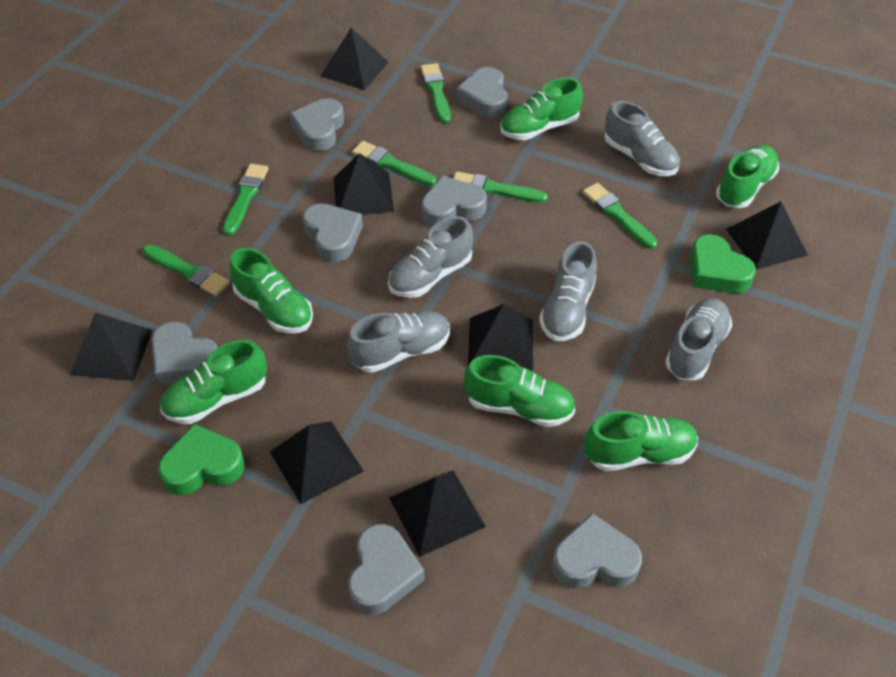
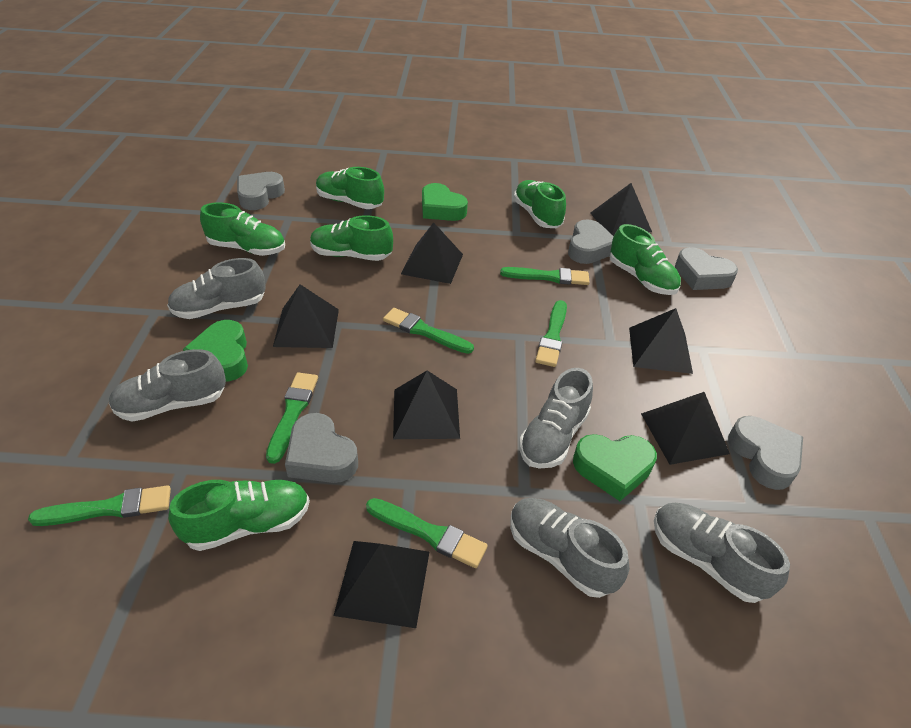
green heart: [158,424,245,495] [690,234,756,293] = 2 -> [183,320,248,382] [422,183,468,221] [573,434,657,501] = 3
grey heart: [151,322,217,385] [289,98,344,151] [303,203,363,262] [348,524,425,615] [421,176,487,227] [456,67,508,118] [552,513,642,589] = 7 -> [237,172,285,210] [285,413,358,483] [568,219,613,264] [675,247,738,290] [728,416,803,490] = 5

